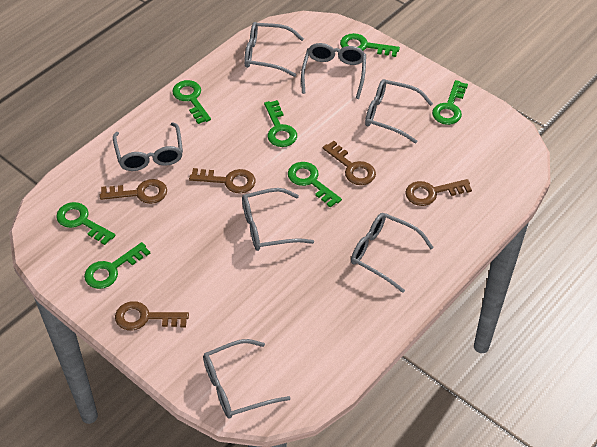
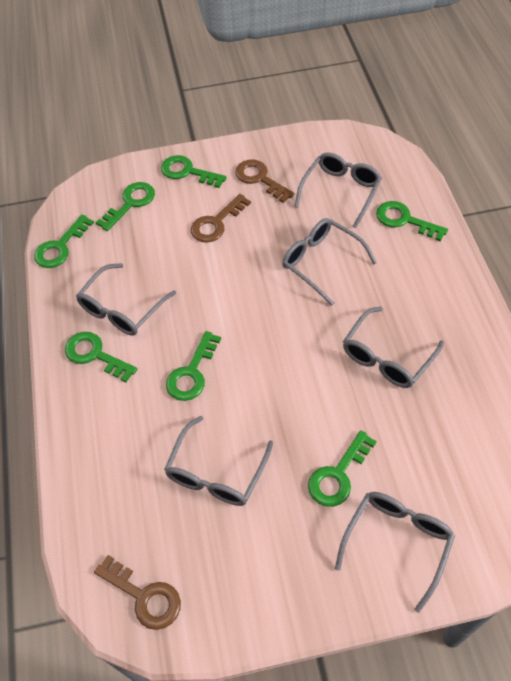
brown key: [100,179,167,204] [115,301,189,330] [189,168,256,194] [323,141,376,185] [405,179,472,206] = 5 -> [94,555,181,630] [191,194,251,243] [235,160,295,203] = 3
grey glasses: [113,123,183,171] [203,339,290,418] [242,188,314,251] [244,22,304,77] [301,43,366,99] [351,213,434,293] [365,79,433,144] = 7 -> [76,263,176,335] [164,416,273,506] [282,218,377,306] [294,153,382,228] [335,492,455,613] [343,307,444,388] = 6

